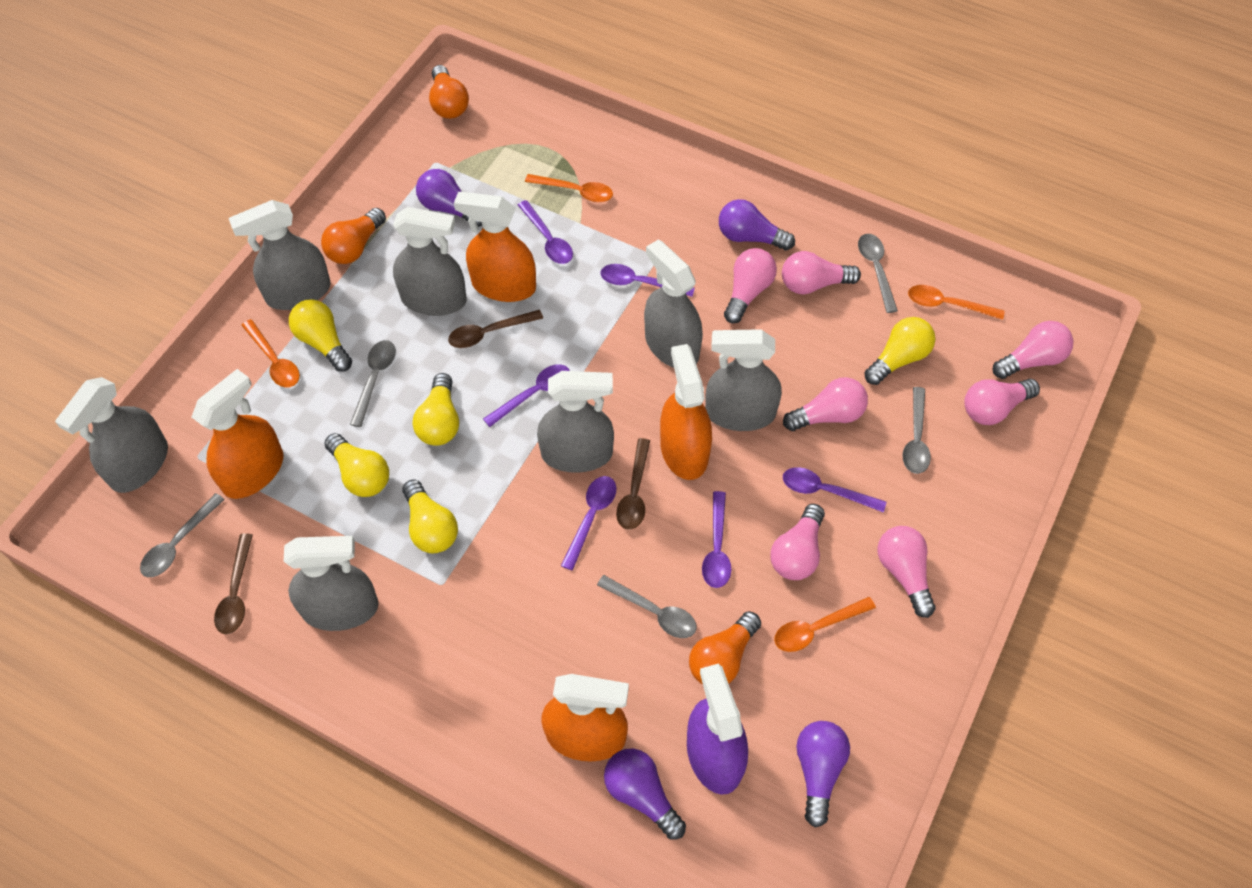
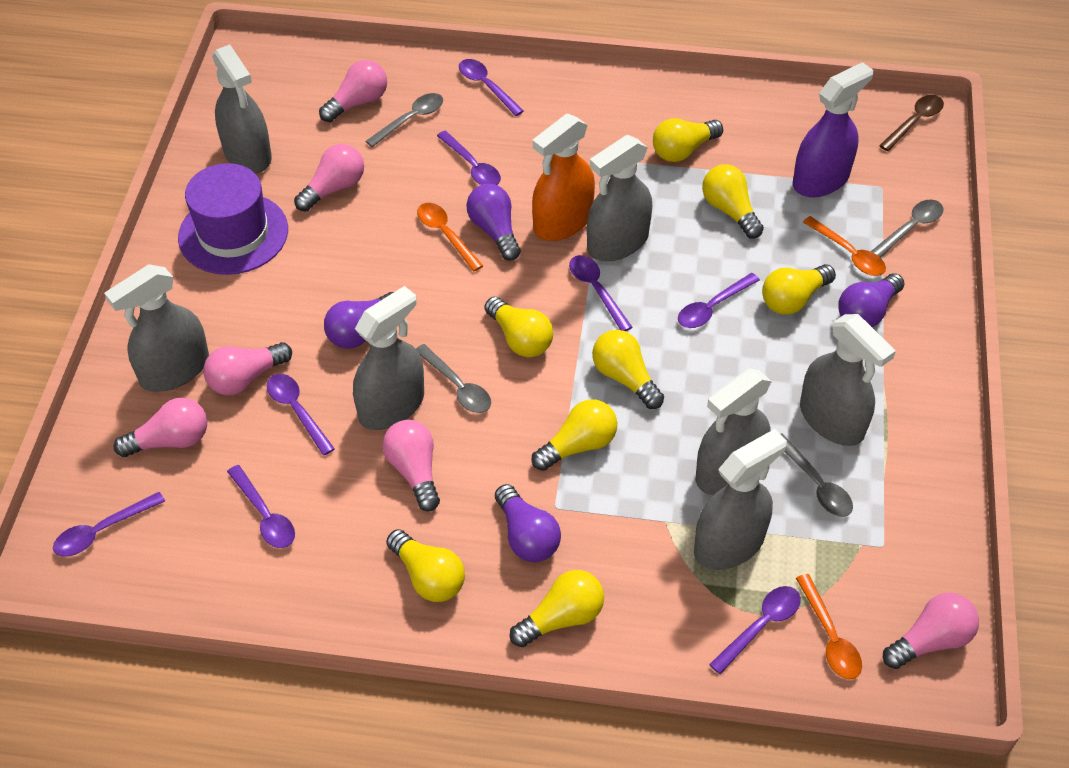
brown spoon: [214,533,253,634] [448,310,543,348] [616,438,650,530] = 3 -> [879,95,944,151] = 1
grey spoon: [140,493,225,577] [350,340,396,427] [597,575,697,638] [858,234,898,313] [902,387,931,474] = 5 -> [366,93,443,147] [416,344,491,413] [780,433,853,517] [870,200,944,258] = 4
orange light bulb: [321,208,386,264] [429,65,469,119] [689,611,761,684] = 3 -> none = 0
orange spoon: [241,319,300,388] [525,174,613,202] [774,597,876,652] [908,285,1005,320] = 4 -> [417,203,483,271] [796,574,862,679] [803,216,886,276] = 3
orange spray bottle: [192,369,283,499] [454,192,536,302] [542,674,629,761] [660,344,712,480] = 4 -> [532,113,595,241] = 1
pink light bulb: [724,248,777,324] [770,504,825,580] [782,251,861,294] [783,377,868,431] [877,526,936,618] [964,379,1040,425] [993,321,1074,379] = 7 -> [114,398,207,457] [204,342,292,395] [294,144,364,212] [319,60,387,122] [383,420,440,511] [883,593,979,669] = 6
purple hat: none = 0 -> [178,163,288,275] = 1
purple spoon: [483,364,570,427] [518,200,573,264] [561,476,616,571] [601,264,695,297] [702,491,731,588] [783,467,886,513] = 6 -> [53,492,165,557] [227,465,295,548] [267,374,335,456] [437,131,501,185] [459,59,524,116] [569,255,633,331] [678,273,760,328] [709,586,801,674] = 8
yellow light bulb: [289,299,352,372] [324,433,389,497] [402,479,458,553] [413,373,459,446] [864,317,935,385] = 5 -> [386,529,465,602] [485,297,553,357] [510,570,604,647] [531,399,617,471] [592,330,664,409] [653,118,723,162] [702,165,764,238] [762,264,836,315] = 8

